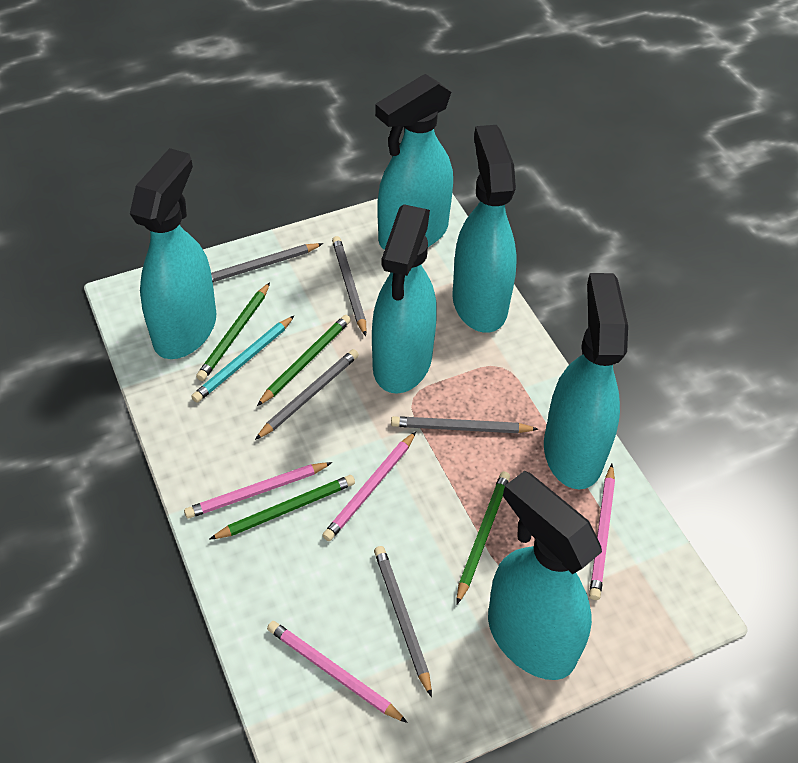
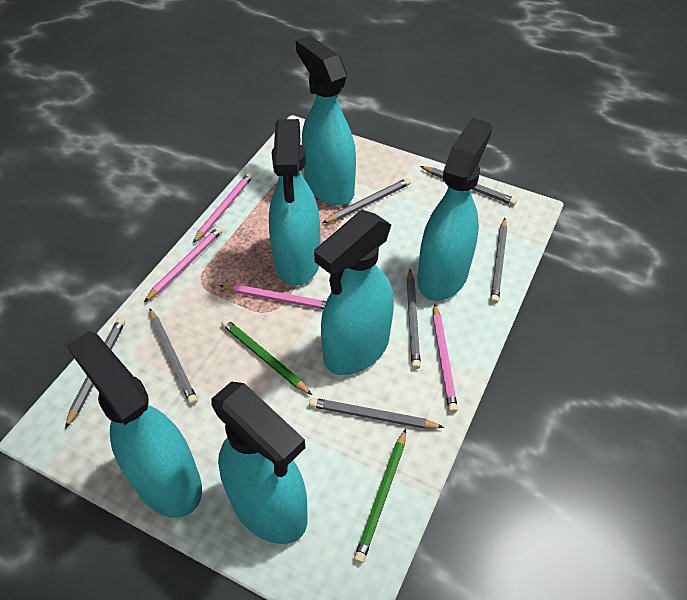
green pencil: [196,282,270,381] [209,475,355,540] [257,315,351,406] [456,471,510,605] = 4 -> [221,319,312,395] [354,429,406,564] = 2
grey pencil: [211,243,323,282] [255,349,359,440] [332,236,367,336] [374,546,432,697] [391,416,538,433] = 5 -> [65,317,125,429] [150,309,198,405] [309,398,444,429] [323,178,411,223] [407,269,421,369] [420,166,517,205] [490,218,507,304] = 7
turquoise pencil: [191,315,295,403] = 1 -> none = 0

